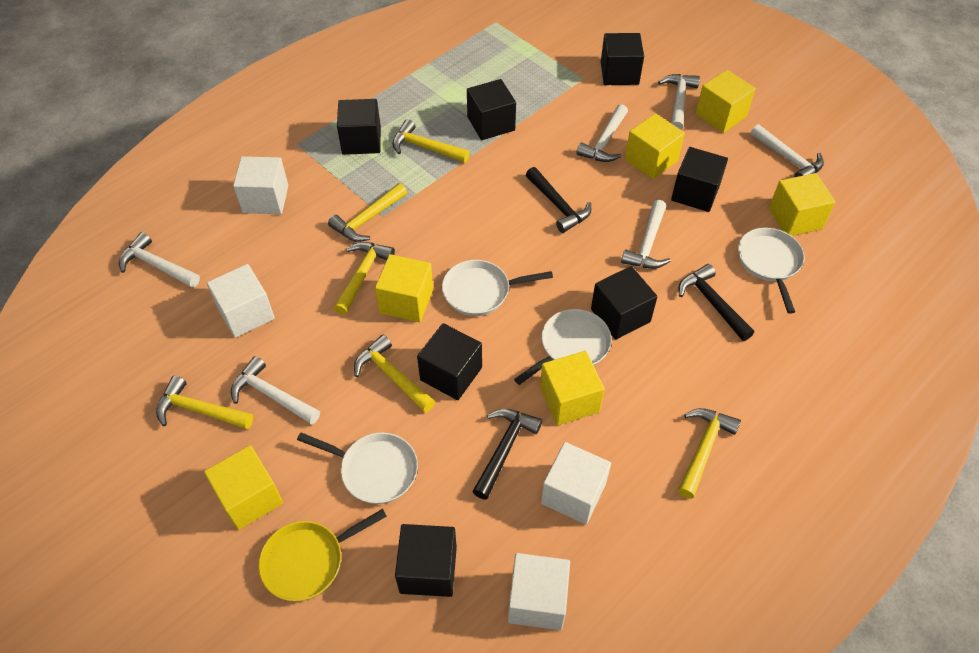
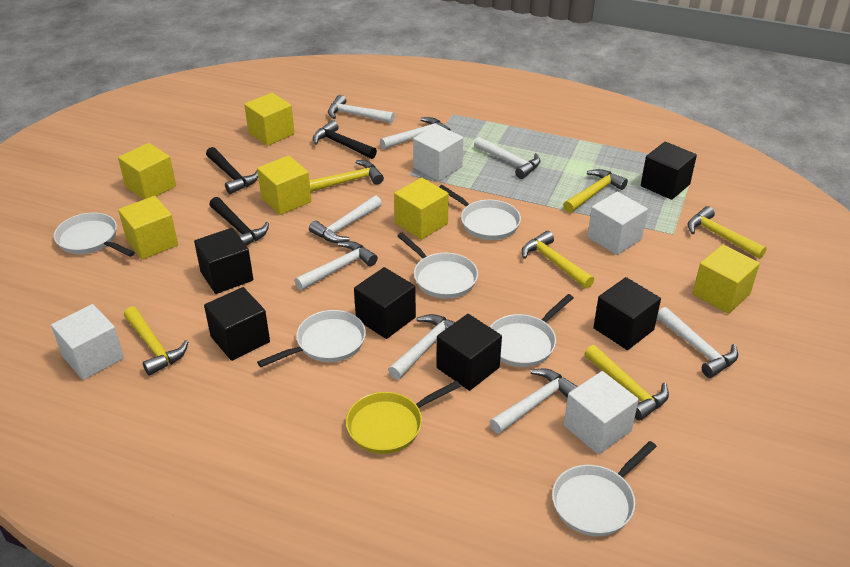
black cube: [337,99,381,155] [395,524,457,597] [417,323,482,400] [467,79,516,140] [591,266,657,340] [601,33,644,85] [671,147,728,212] = 7 -> [194,228,253,294] [204,287,270,361] [354,267,416,339] [436,314,502,391] [593,277,661,350] [641,142,697,200] = 6
white hammer: [119,232,200,288] [231,356,320,425] [576,104,628,162] [621,200,671,269] [658,74,700,130] [751,124,824,177] = 6 -> [295,241,378,291] [309,195,382,243] [328,95,395,123] [380,117,451,149] [388,314,455,379] [474,137,541,179] [490,368,578,434] [657,307,738,378] = 8
white pan: [297,432,418,504] [442,260,553,316] [514,309,612,385] [738,228,805,314] = 4 -> [54,212,135,257] [257,310,366,367] [397,233,478,299] [439,185,521,240] [490,294,574,367] [552,441,657,536] = 6

